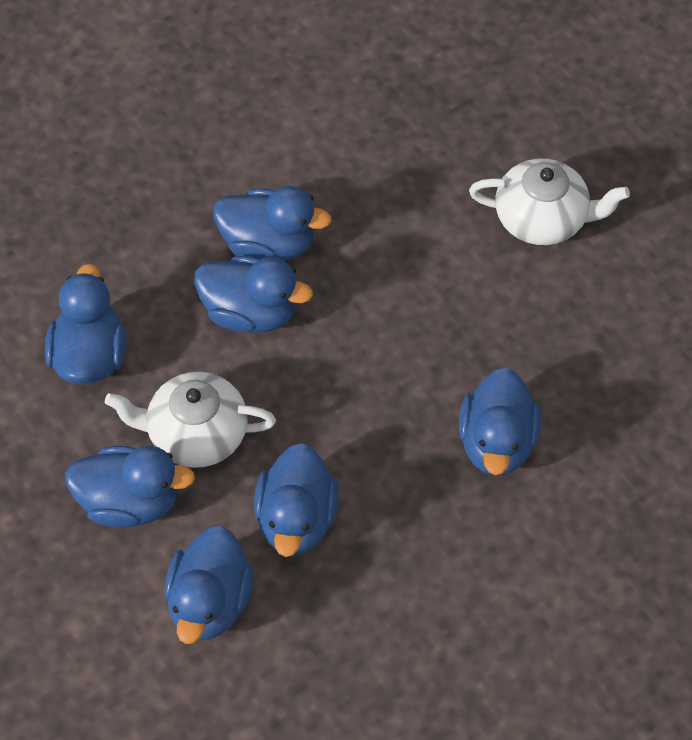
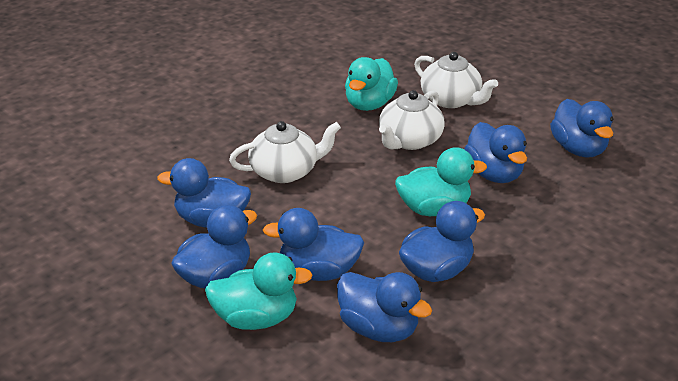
turquoise duck: none = 0 -> [205,252,313,330] [345,57,398,111] [395,147,487,216] = 3
white teapot: [105,372,276,468] [469,158,630,245] = 2 -> [229,121,341,183] [379,90,445,150] [414,52,498,108] = 3

